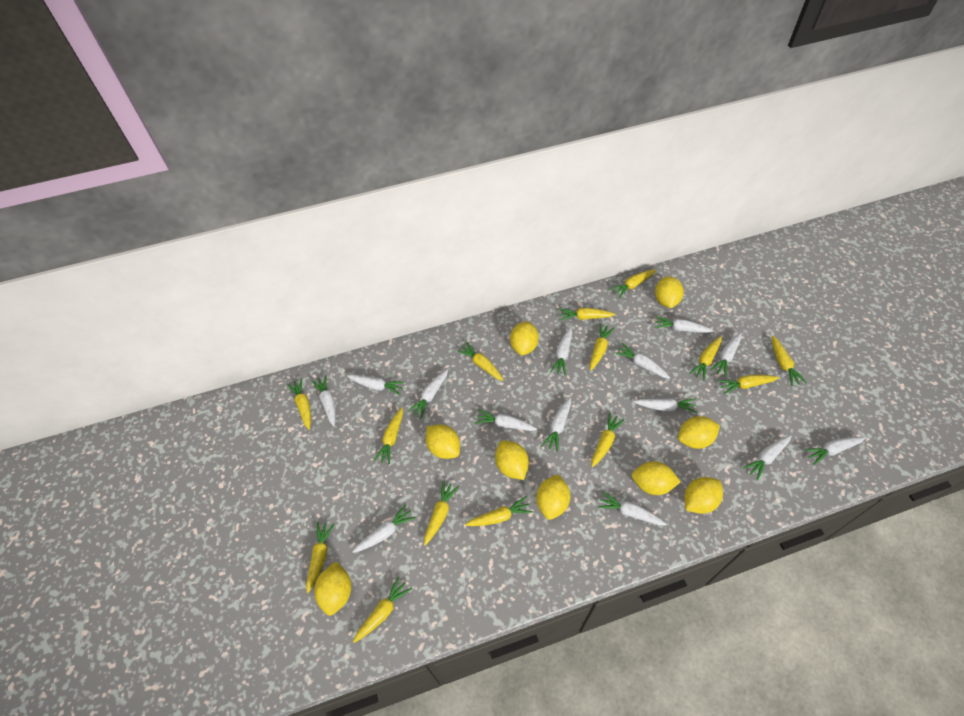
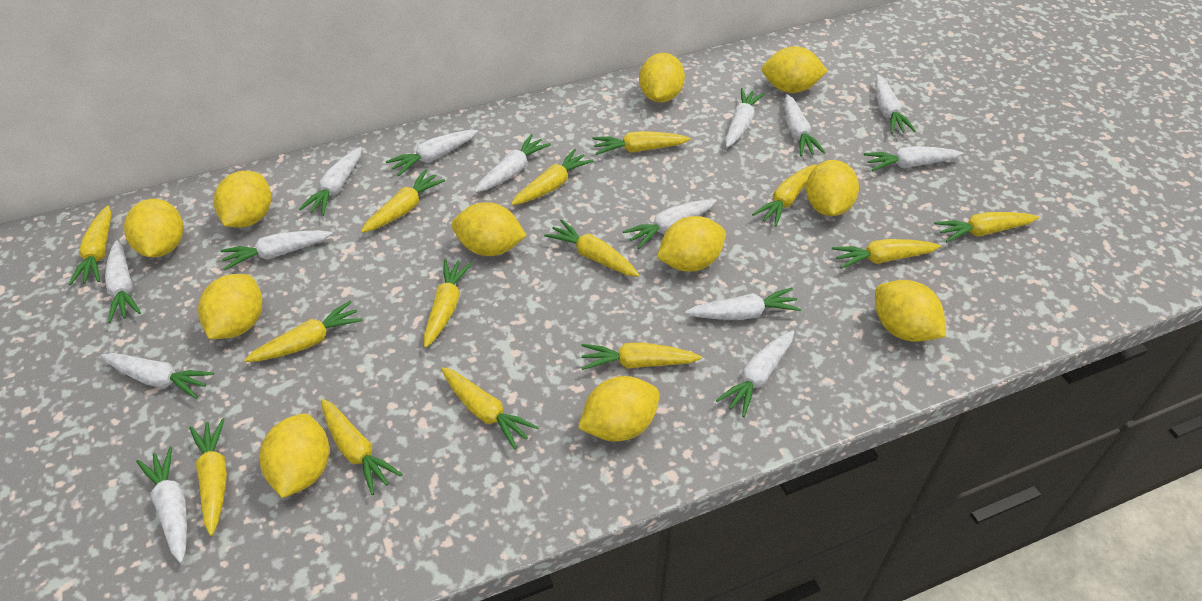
yellow lemon: [314,561,351,616] [426,424,460,459] [495,440,529,480] [510,321,539,355] [536,474,570,520] [632,461,681,495] [655,276,684,308] [678,416,720,449] [684,477,723,514] = 9 -> [124,199,183,257] [198,274,262,339] [214,171,271,228] [260,413,329,498] [452,202,527,256] [578,376,660,442] [639,53,685,102] [657,216,726,272] [762,46,828,93] [806,160,859,216] [875,280,946,342] = 11

